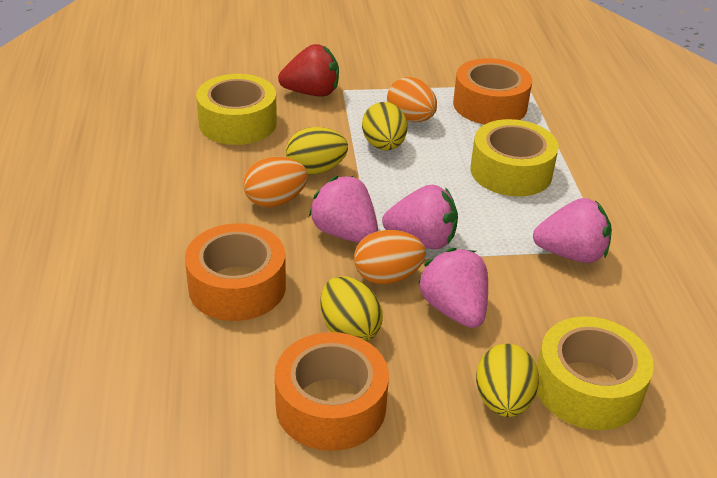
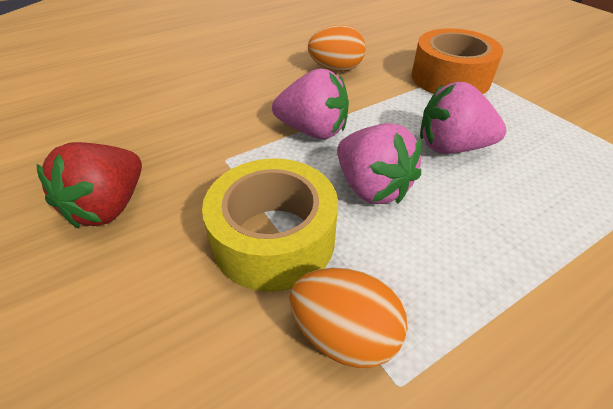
orange egg: [243,157,308,207] [354,230,426,284] [387,77,437,122] = 3 -> [289,268,408,368] [308,25,366,72] = 2
orange tape: [185,223,286,321] [275,332,389,451] [453,58,532,124] = 3 -> [411,28,503,94] = 1
pink strawberry: [309,176,378,243] [382,184,458,249] [418,248,488,328] [533,198,612,263] = 4 -> [272,69,349,139] [337,123,422,204] [420,82,506,154] = 3
yellow egg: [286,127,348,175] [320,277,383,341] [362,102,407,151] [476,344,539,417] = 4 -> none = 0
yellow tape: [196,74,277,145] [470,119,559,197] [537,316,654,430] = 3 -> [202,158,338,292] = 1

